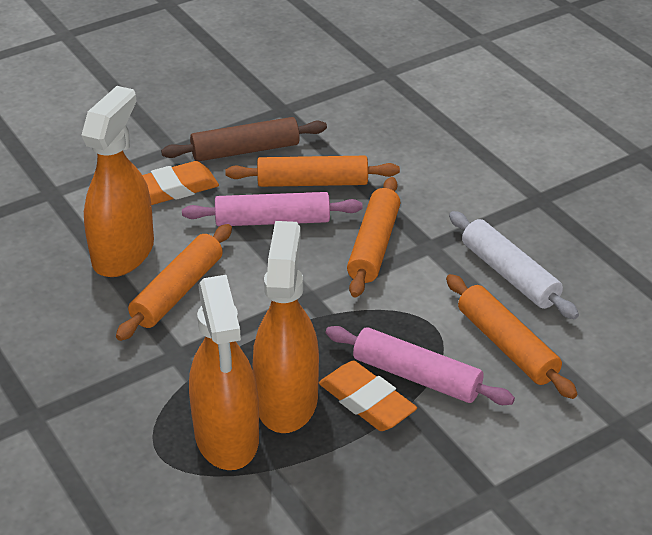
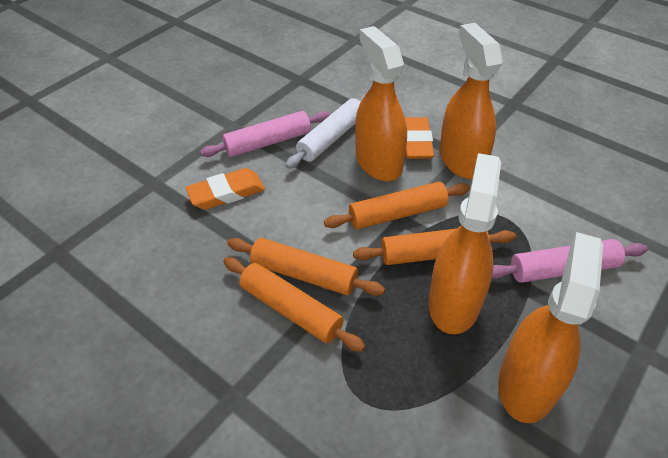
brown rolling pin: [161,117,327,161] = 1 -> none = 0
orange spray bottle: [81,86,154,277] [189,275,259,470] [253,221,319,433] = 3 -> [355,26,407,181] [428,153,501,334] [440,23,503,179] [498,232,603,423] = 4

